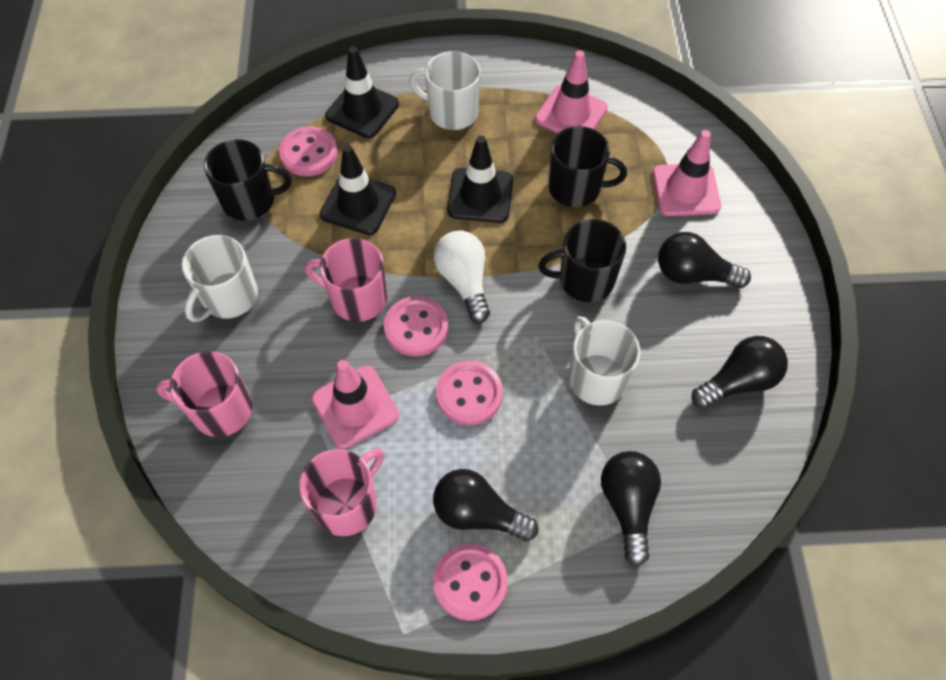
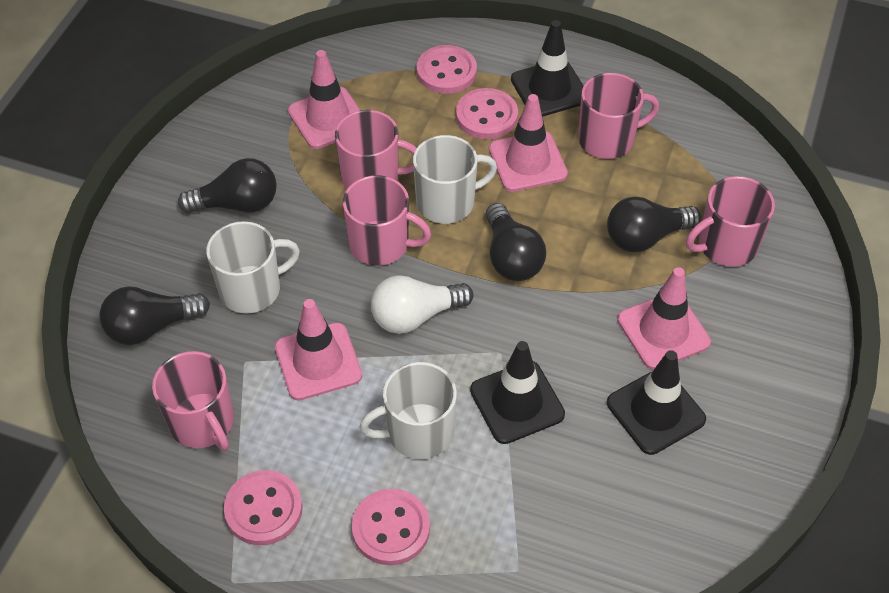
black mug: [204,139,291,221] [538,219,626,302] [548,126,627,207] = 3 -> none = 0
pink mug: [156,351,252,437] [299,448,384,536] [305,238,387,322] = 3 -> [152,351,234,451] [335,110,417,189] [343,175,431,266] [578,73,659,159] [686,176,775,267] = 5
pink traffic cone: [312,360,399,449] [535,50,608,133] [652,130,721,216] = 3 -> [275,299,362,400] [288,50,360,149] [489,94,568,192] [617,267,711,369] = 4

